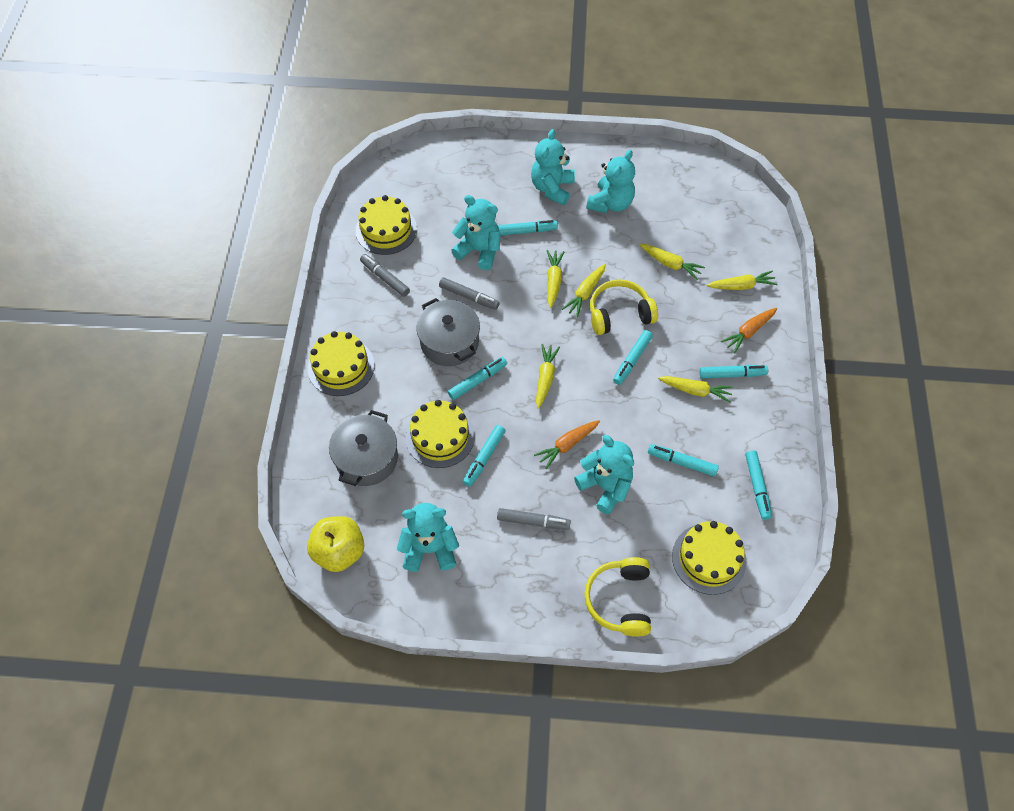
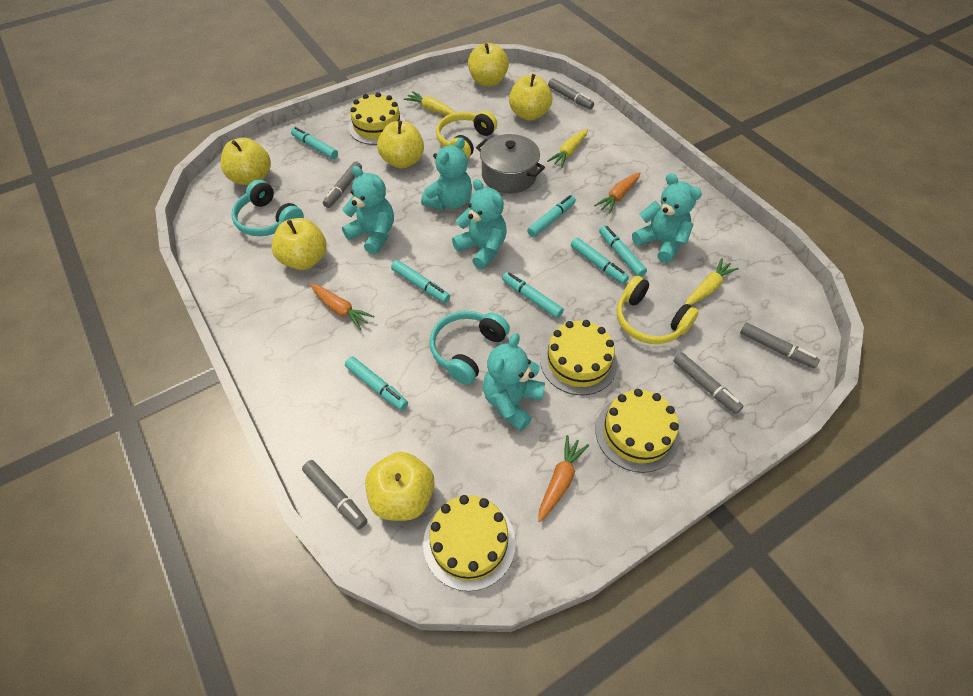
grey marker: [360,254,410,297] [439,277,500,310] [497,508,571,530] = 3 -> [302,460,367,529] [323,161,362,208] [548,78,594,110] [673,352,744,414] [740,323,820,368] = 5
grey pot: [329,410,398,486] [416,298,480,366] = 2 -> [476,134,545,194] = 1
orange carrot: [534,420,600,469] [721,308,777,354] = 2 -> [310,284,374,330] [538,435,589,522] [594,172,640,214] = 3
turquoise headphones: none = 0 -> [231,180,304,236] [430,311,510,385] = 2
yellow apple: [307,516,364,572] = 1 -> [221,137,271,185] [271,218,327,270] [365,452,435,521] [377,120,424,169] [468,43,509,86] [509,74,552,121] = 6
yellow carrot: [536,344,560,409] [547,250,565,308] [562,264,606,317] [639,244,705,280] [658,376,733,403] [707,270,778,290] = 6 -> [403,91,456,115] [547,129,588,168] [685,258,739,305] = 3

